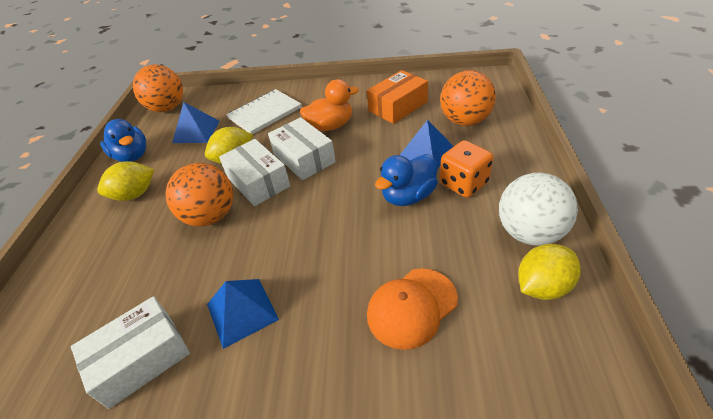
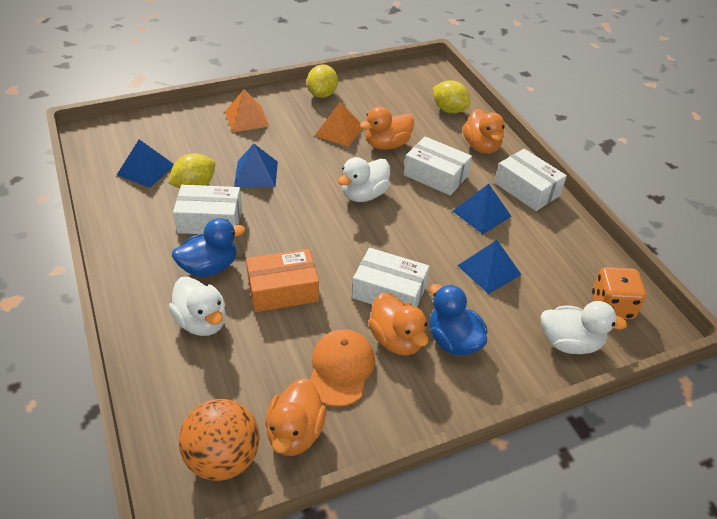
blue pyramid: [172,102,220,143] [207,279,279,349] [400,120,454,169] = 3 -> [117,139,174,188] [234,144,278,187] [453,184,512,234] [457,240,522,294] = 4
orange ball: [133,64,183,112] [165,163,233,227] [440,70,496,126] = 3 -> [179,399,260,481] = 1
orange duck: [300,79,359,131] = 1 -> [265,378,327,456] [360,106,414,150] [368,293,429,355] [463,109,505,154] = 4
orange pyramid: none = 0 -> [225,89,269,132] [315,102,362,147] = 2
white ball: [499,173,578,246] = 1 -> none = 0
white box: [71,296,190,409] [219,139,290,206] [268,117,336,180] = 3 -> [173,185,242,234] [352,248,429,307] [404,137,472,196] [495,149,567,211] = 4
white duck: none = 0 -> [169,277,226,336] [337,157,390,202] [541,301,628,354] = 3
white notebook: [226,89,302,134] = 1 -> none = 0

